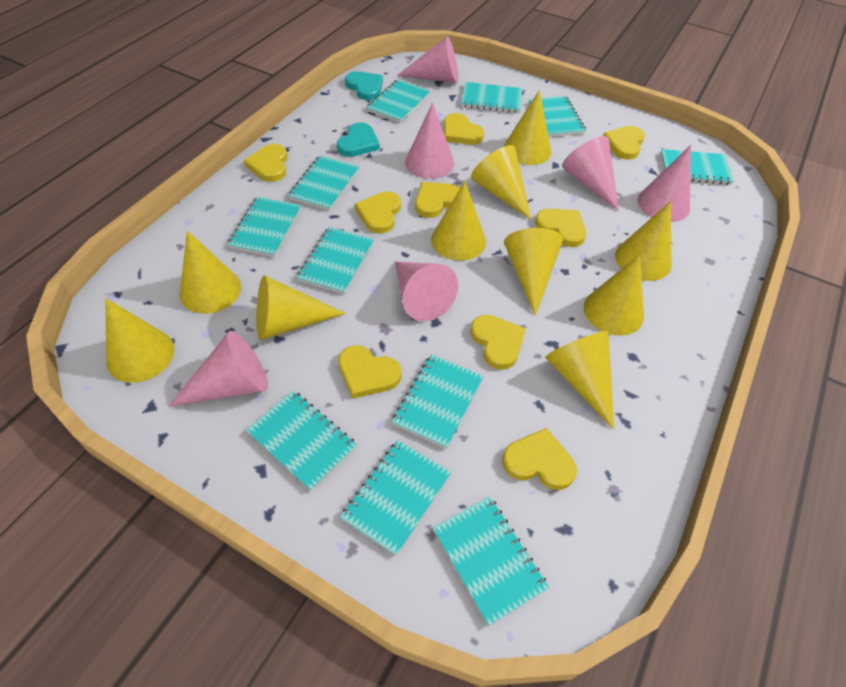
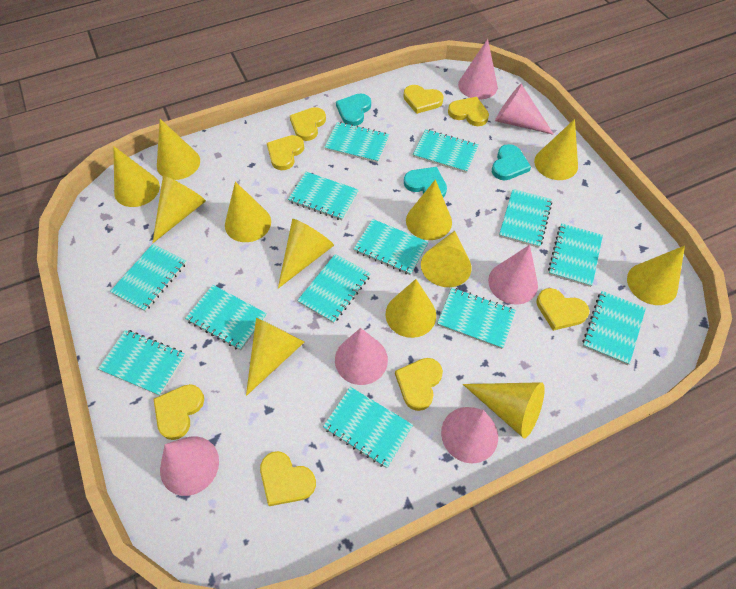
turquoise heart: [337,122,380,157] [345,71,383,100] = 2 -> [336,93,371,126] [404,167,447,197] [492,144,531,180] = 3
turquoise notebook: [227,197,301,257] [246,391,357,491] [288,156,359,211] [296,227,374,294] [340,440,451,556] [366,79,431,123] [392,354,484,449] [433,496,549,626] [461,82,523,113] [529,96,586,137] [660,149,734,185] = 11 -> [98,330,185,396] [110,244,187,312] [185,285,267,350] [288,172,359,221] [297,254,371,323] [323,387,413,468] [324,122,389,163] [354,219,429,275] [413,129,478,173] [437,288,516,349] [499,189,552,248] [548,223,603,287] [583,291,646,365] = 13
yellow cone: [105,298,174,383] [180,231,241,314] [256,275,346,340] [431,181,486,261] [471,145,531,220] [504,90,551,165] [504,228,563,316] [545,331,614,430] [584,254,644,336] [615,201,671,281] = 10 -> [113,146,160,207] [153,176,206,243] [157,119,200,180] [225,182,271,242] [246,318,304,396] [278,219,334,288] [385,279,436,338] [406,179,452,240] [421,231,472,287] [463,382,545,438] [534,119,578,180] [627,246,685,305] = 12
yellow heart: [244,144,288,182] [338,345,401,399] [355,191,401,233] [415,182,460,218] [444,113,484,145] [470,315,526,370] [502,428,577,490] [535,209,586,247] [603,126,645,160] = 9 -> [153,384,204,440] [260,451,316,506] [267,135,304,170] [290,107,326,141] [395,358,443,411] [403,85,444,114] [448,97,489,126] [536,288,590,331] = 8

